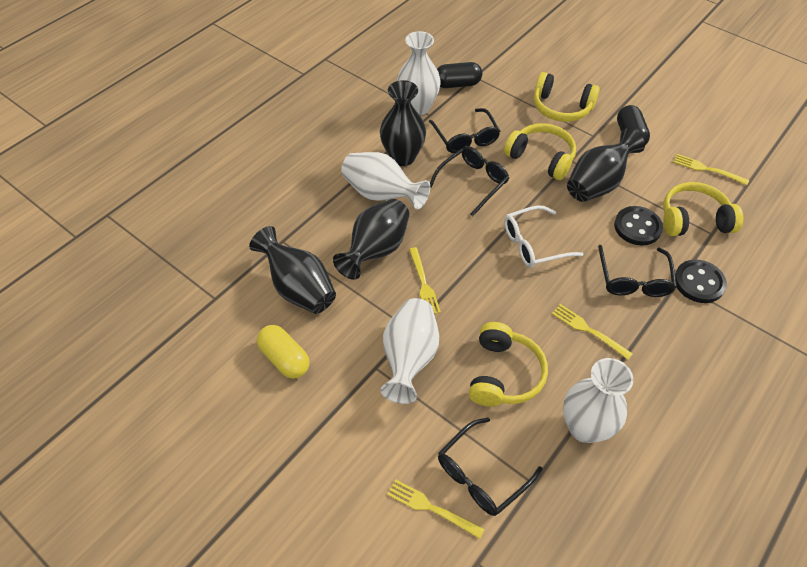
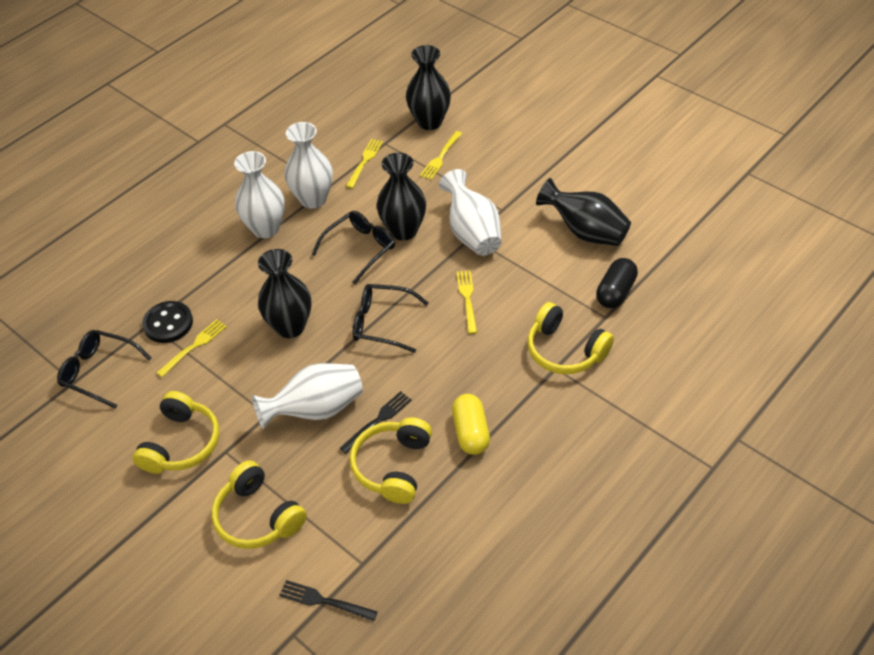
black button: [614,206,663,246] [675,259,727,303] = 2 -> [142,301,193,343] = 1
black capsule: [437,62,482,88] [617,105,650,145] = 2 -> [596,258,638,308] = 1
black fork: none = 0 -> [279,580,377,621] [339,391,412,454] = 2
black glasses: [429,108,500,153] [430,146,509,216] [438,417,542,516] [598,245,677,297] = 4 -> [57,330,151,409] [312,211,395,284] [353,284,429,353] = 3
white glasses: [504,205,583,268] = 1 -> none = 0

